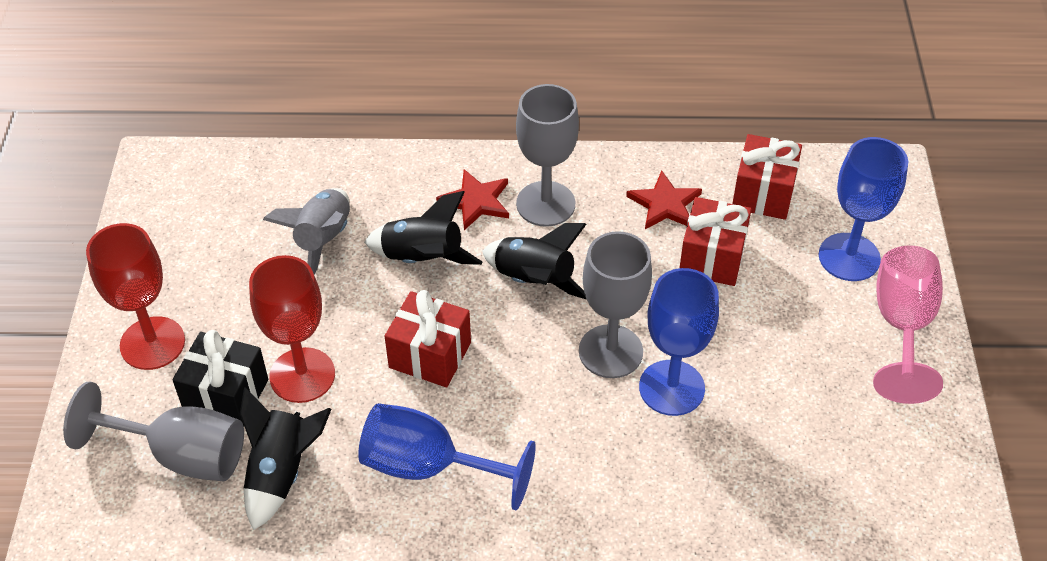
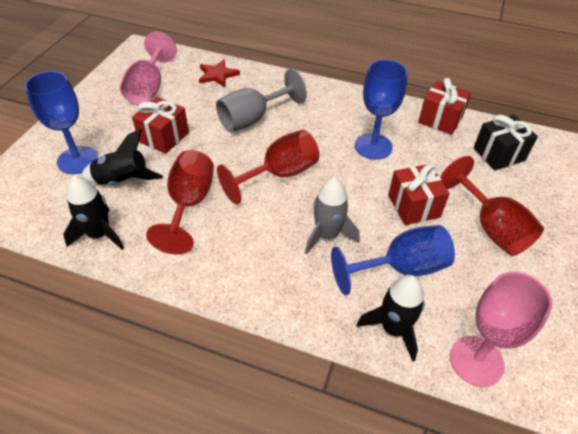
grey goblet: [63,382,244,482] [516,84,579,227] [579,231,652,378] = 3 -> [216,69,307,132] = 1
pink goblet: [873,246,943,404] = 1 -> [120,32,177,105] [450,272,552,387] = 2
red goblet: [86,223,185,370] [249,255,335,403] = 2 -> [146,150,214,255] [217,130,319,204] [440,156,544,256] = 3
red star: [436,169,509,230] [626,170,702,229] = 2 -> [199,59,240,88] = 1

